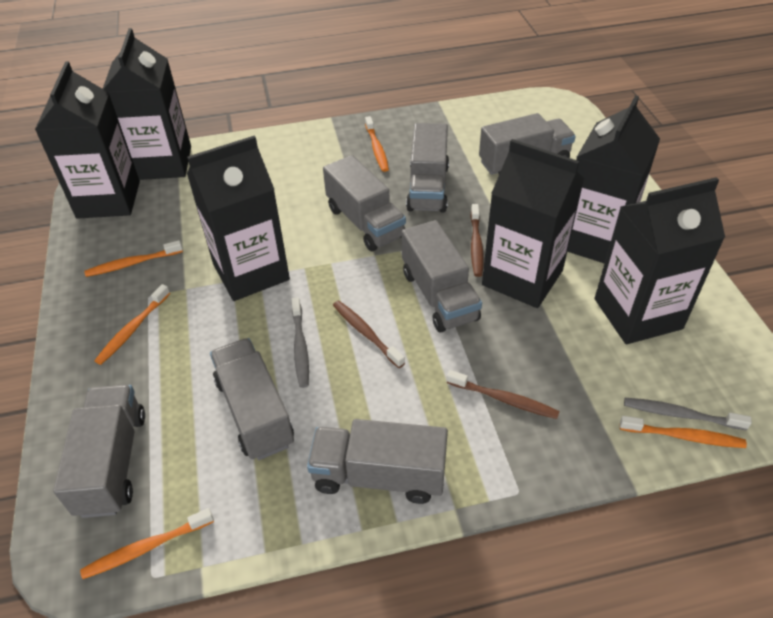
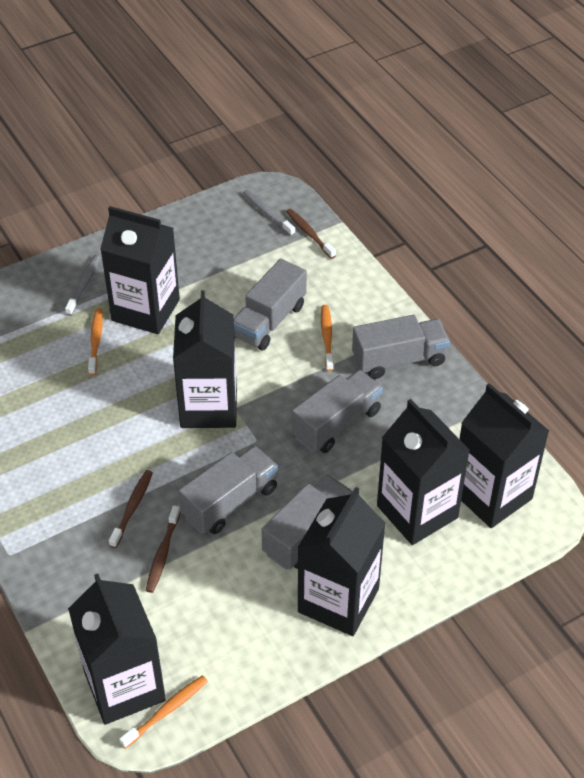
grey truck: [53,385,145,518] [210,338,294,460] [307,419,448,504] [323,155,406,251] [402,220,482,333] [406,123,449,213] [479,113,576,175] = 7 -> [179,446,278,534] [234,259,307,351] [261,474,353,570] [292,370,383,453] [352,315,450,379] = 5
orange toothbrush: [80,508,214,579] [84,240,183,277] [95,284,170,365] [365,116,389,172] [620,416,747,448] = 5 -> [88,308,103,375] [119,675,207,749] [321,305,334,371] = 3

